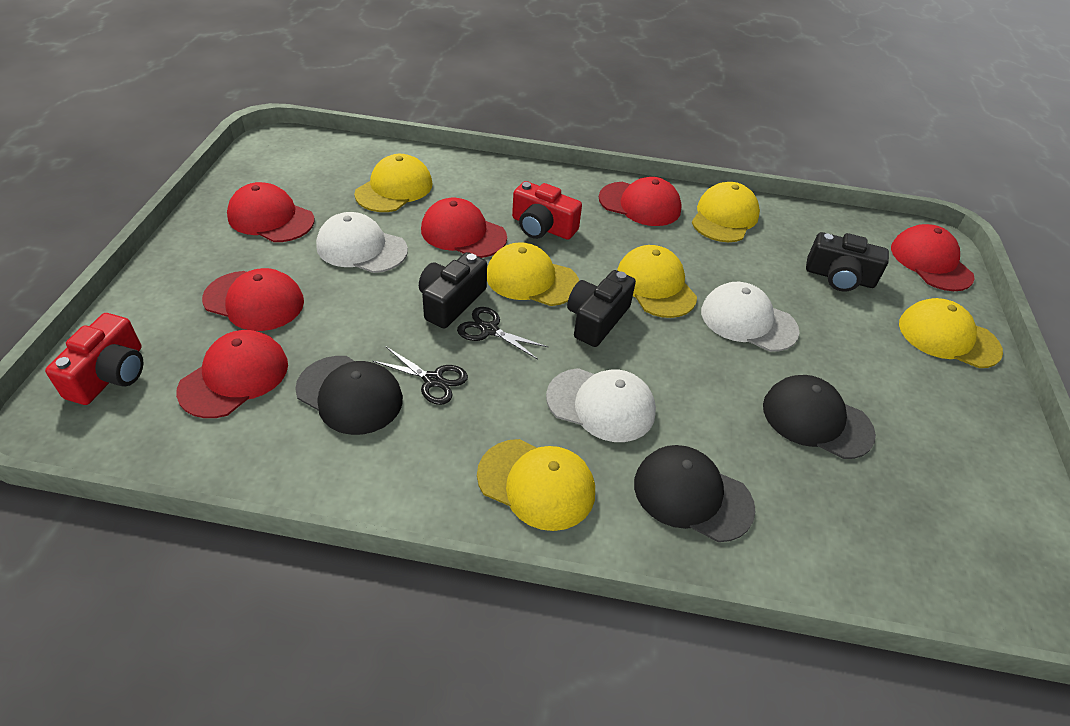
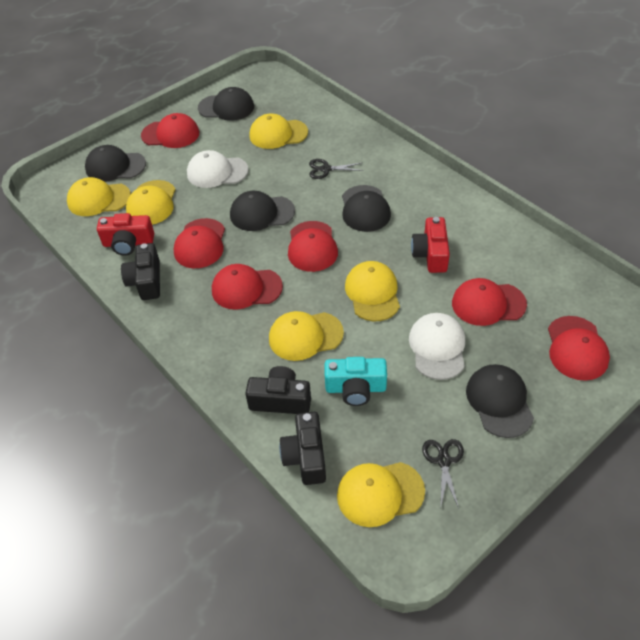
black cap: [295,356,403,435] [634,445,755,542] [763,375,876,459] = 3 -> [85,145,146,182] [198,87,254,121] [230,191,295,231] [342,185,391,232] [466,364,534,438] = 5
turquoise camera: none = 0 -> [325,357,387,406] = 1
white cap: [316,212,408,273] [546,368,656,442] [701,282,800,352] = 3 -> [187,150,249,188] [409,313,465,380] = 2

